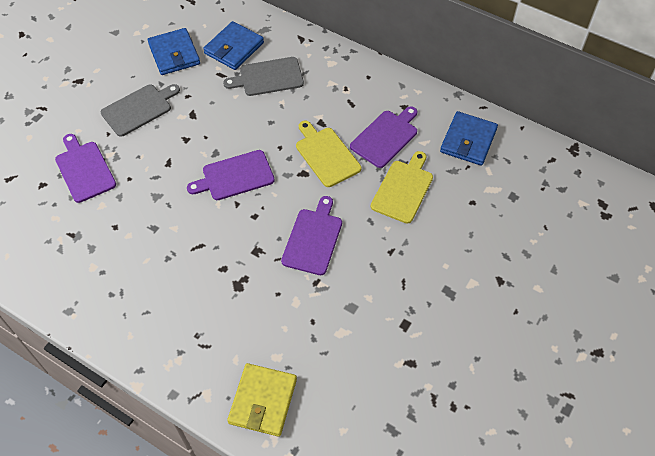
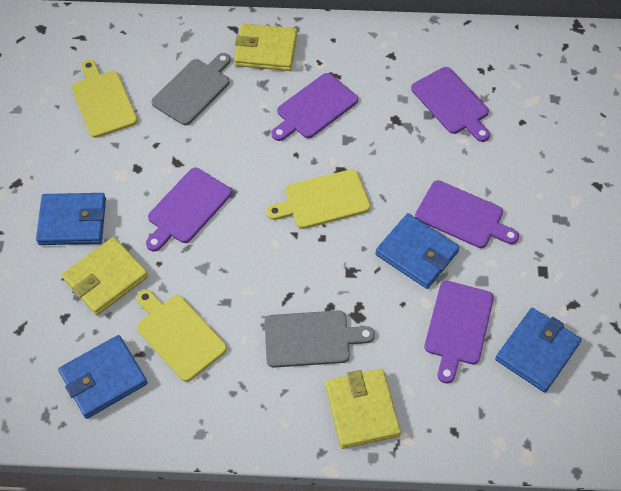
blue wallet: [148,28,200,75] [203,21,264,70] [440,111,498,166] = 3 -> [36,193,106,245] [58,335,147,419] [375,213,459,289] [495,308,581,392] = 4
purple cutting board: [55,134,116,203] [187,150,275,200] [281,196,342,275] [350,106,417,168] = 4 -> [146,168,232,251] [271,73,358,141] [411,67,490,142] [415,180,519,248] [424,281,494,383] = 5
yellow cutting board: [296,121,361,187] [371,151,433,223] = 2 -> [72,60,138,138] [137,289,227,382] [267,169,370,229] = 3
yellow wallet: [227,363,297,437] = 1 -> [62,237,148,315] [234,23,297,71] [325,369,401,449] = 3

